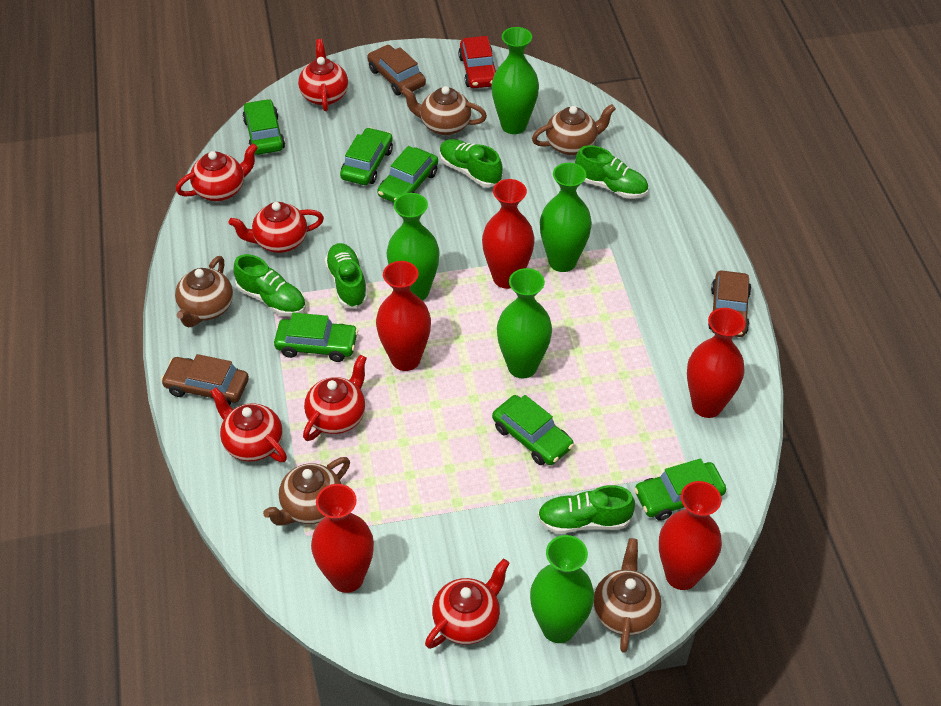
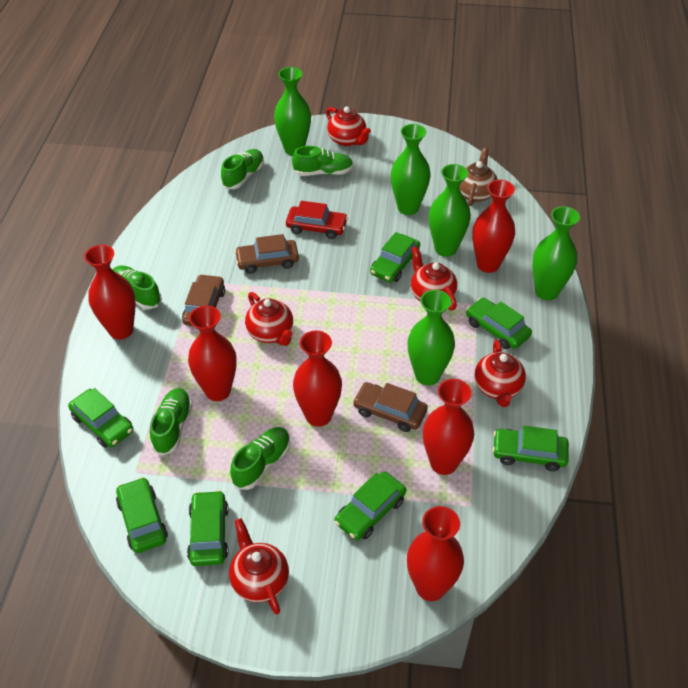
brown teapot: [175,256,233,327] [263,457,350,526] [402,86,487,135] [532,104,616,155] [594,538,661,653] = 5 -> [459,148,497,206] = 1
green car: [242,99,285,155] [274,313,358,362] [340,127,393,185] [377,146,438,203] [492,395,574,465] [634,458,726,521] = 6 -> [68,388,134,448] [116,477,168,553] [187,490,229,566] [335,471,406,541] [370,232,420,283] [466,298,532,349] [492,426,569,471] = 7
red teapot: [176,143,258,201] [210,387,287,462] [228,202,324,253] [298,39,348,111] [303,355,367,441] [425,559,510,649] = 6 -> [229,518,289,615] [245,292,293,346] [326,106,371,146] [411,246,457,310] [475,340,526,407] = 5
red vase: [311,484,374,593] [376,261,431,371] [482,179,535,289] [659,481,722,590] [687,308,745,418] = 5 -> [84,245,136,339] [188,305,237,401] [293,330,342,427] [407,506,464,601] [423,379,474,475] [472,180,515,273] = 6

